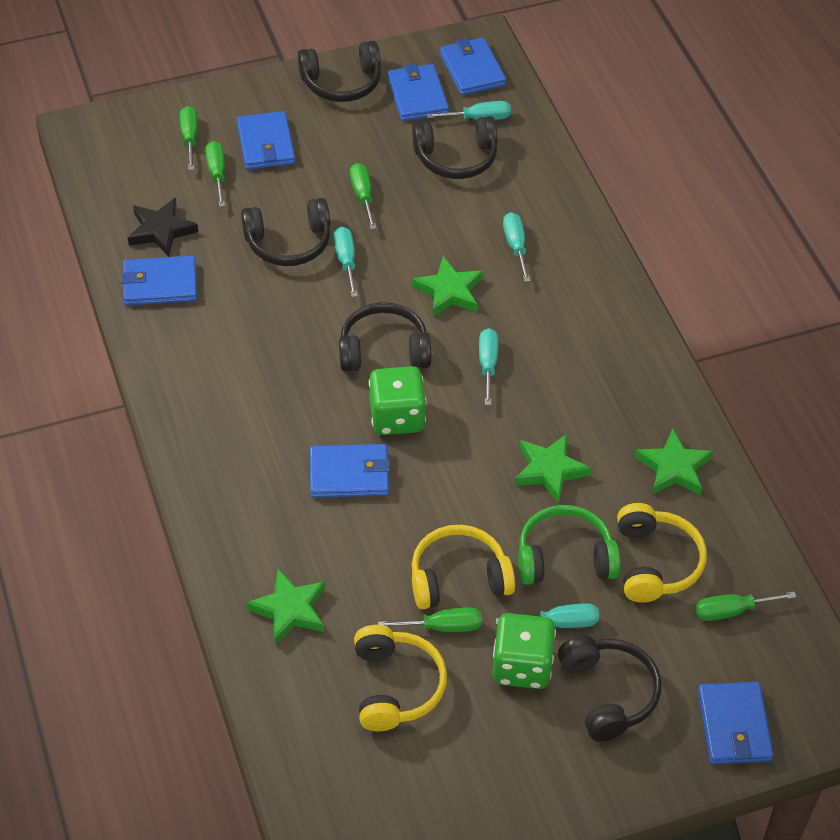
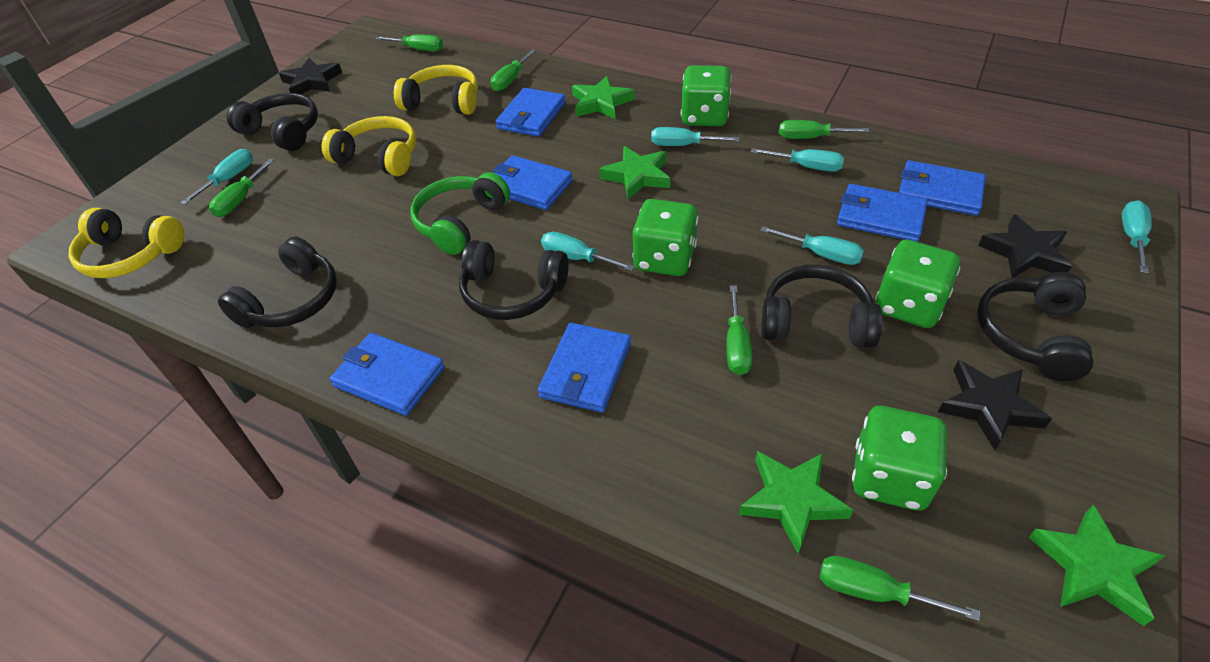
black star: [128,198,198,257] = 1 -> [279,58,342,94] [938,360,1052,450] [978,214,1072,278] = 3
green dice: [369,366,426,435] [492,613,556,689] = 2 -> [632,199,698,276] [681,65,732,126] [852,406,947,511] [875,240,960,328] = 4
green screwdriver: [180,106,198,170] [205,141,225,207] [350,163,377,230] [378,608,482,632] [696,591,796,621] = 5 -> [209,159,274,217] [375,34,443,52] [490,49,536,91] [726,285,752,375] [779,120,870,139] [820,556,980,621] = 6
turquoise screwdriver: [334,227,358,297] [427,101,511,120] [479,328,498,405] [496,603,599,628] [503,212,530,282] = 5 -> [180,149,253,205] [541,232,635,271] [651,127,739,146] [750,148,844,172] [760,226,864,265] [1122,200,1152,274] = 6

